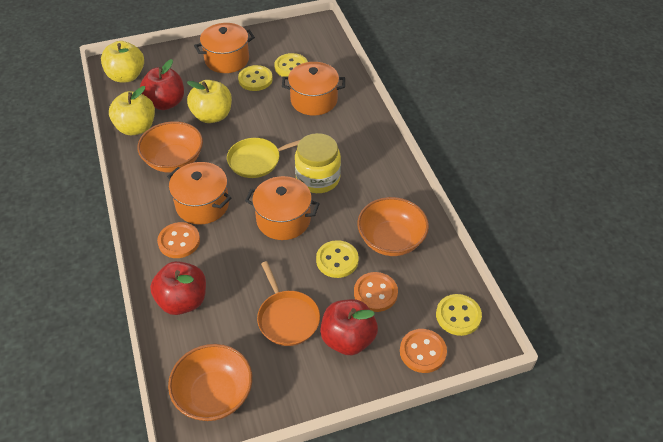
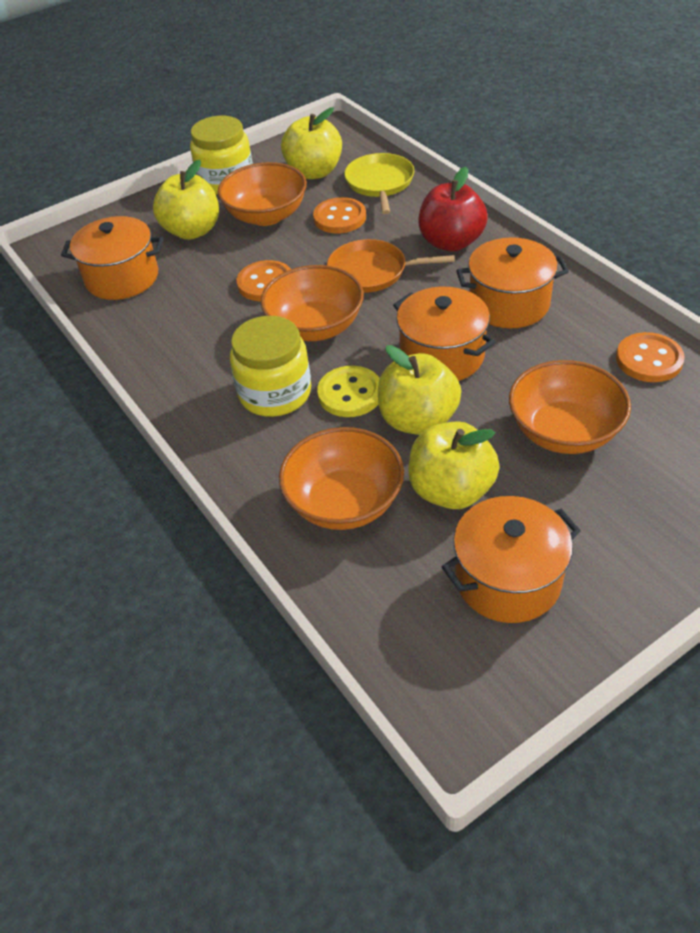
orange bowl: [137,121,203,172] [168,344,252,421] [357,197,429,256] = 3 -> [218,162,307,226] [260,265,364,341] [279,427,404,530] [509,360,631,454] = 4
red apple: [140,59,184,110] [150,261,206,315] [320,299,378,355] = 3 -> [419,167,488,252] = 1
yellow apple: [101,41,144,83] [109,86,155,135] [187,80,232,123] = 3 -> [153,160,219,240] [281,107,342,179] [378,345,461,435] [408,421,499,509] = 4
yellow button: [238,65,273,91] [275,53,308,77] [316,240,359,278] [436,294,482,336] = 4 -> [317,366,380,417] = 1
yellow jar: [295,133,341,193] = 1 -> [190,116,253,195] [230,316,311,417] = 2

